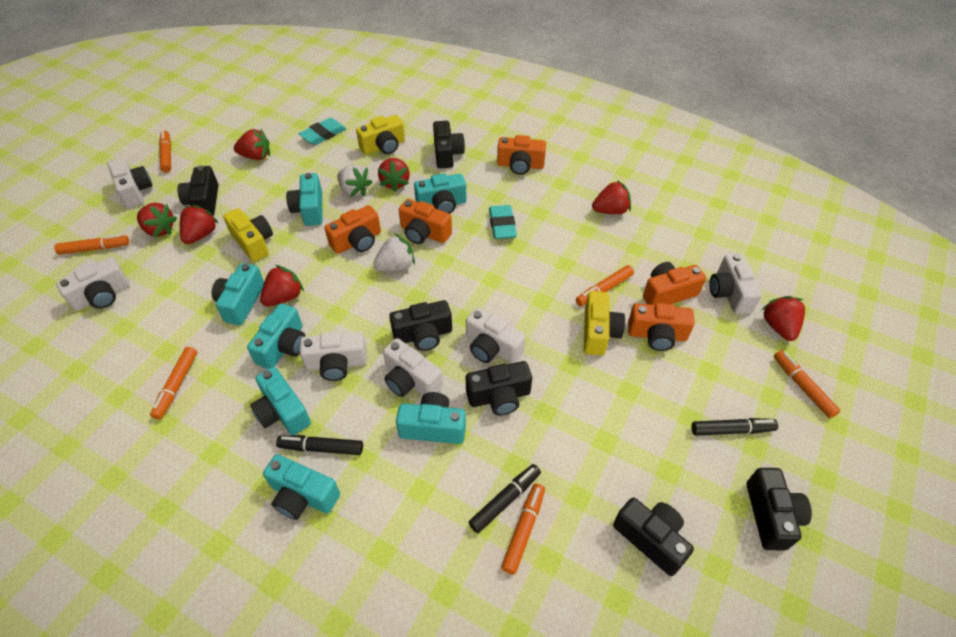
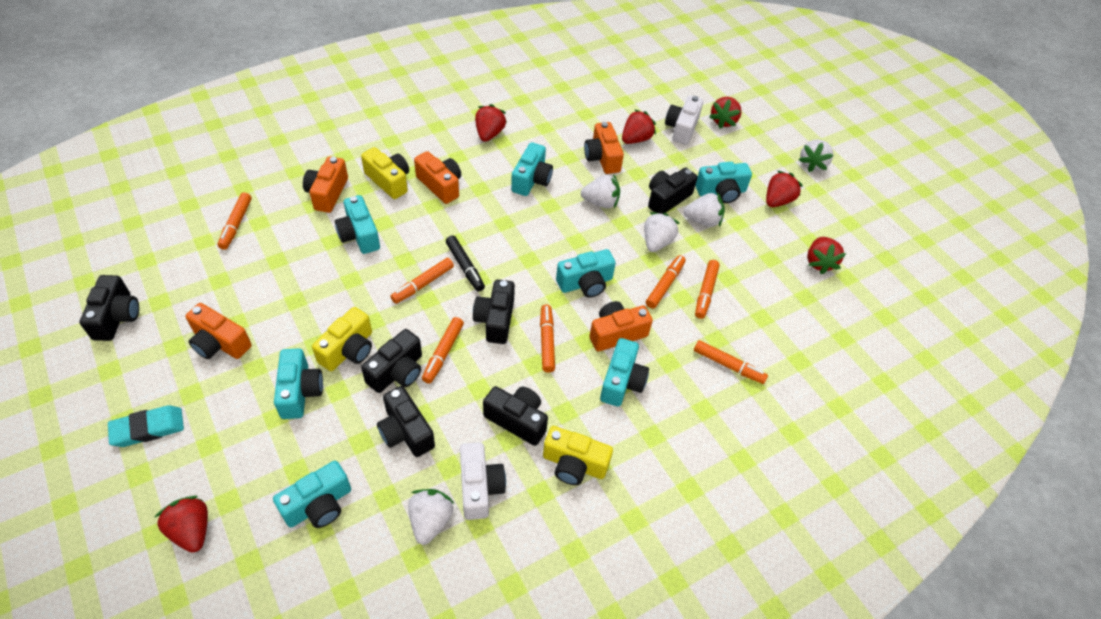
black marker: [276,435,363,455] [468,464,541,533] [691,418,778,436] = 3 -> [446,236,485,292] = 1
orange marker: [54,235,129,255] [150,347,197,420] [159,130,171,173] [501,483,545,575] [576,265,634,306] [774,350,840,418] = 6 -> [218,192,252,250] [390,258,454,304] [422,317,464,383] [540,304,555,373] [646,255,686,309] [694,340,768,384] [695,260,720,319] = 7
red strawberry: [137,203,177,237] [180,205,219,244] [234,129,270,160] [260,265,304,307] [378,158,410,192] [592,180,631,214] [761,296,805,341] = 7 -> [155,496,208,553] [475,104,507,142] [622,109,656,144] [709,97,742,129] [766,170,803,207] [807,237,846,274] = 6
turquoise eraser: [298,118,346,145] [489,205,517,239] = 2 -> [108,405,184,447] = 1
white camera: [56,257,130,311] [107,158,153,208] [300,331,367,381] [383,338,443,397] [466,308,526,364] [709,254,762,314] = 6 -> [460,442,506,520] [665,95,703,145] = 2
white strawberry: [337,165,372,197] [373,234,415,271] = 2 -> [408,489,455,545] [581,174,620,208] [644,212,680,252] [684,192,725,227] [799,139,833,172] = 5

